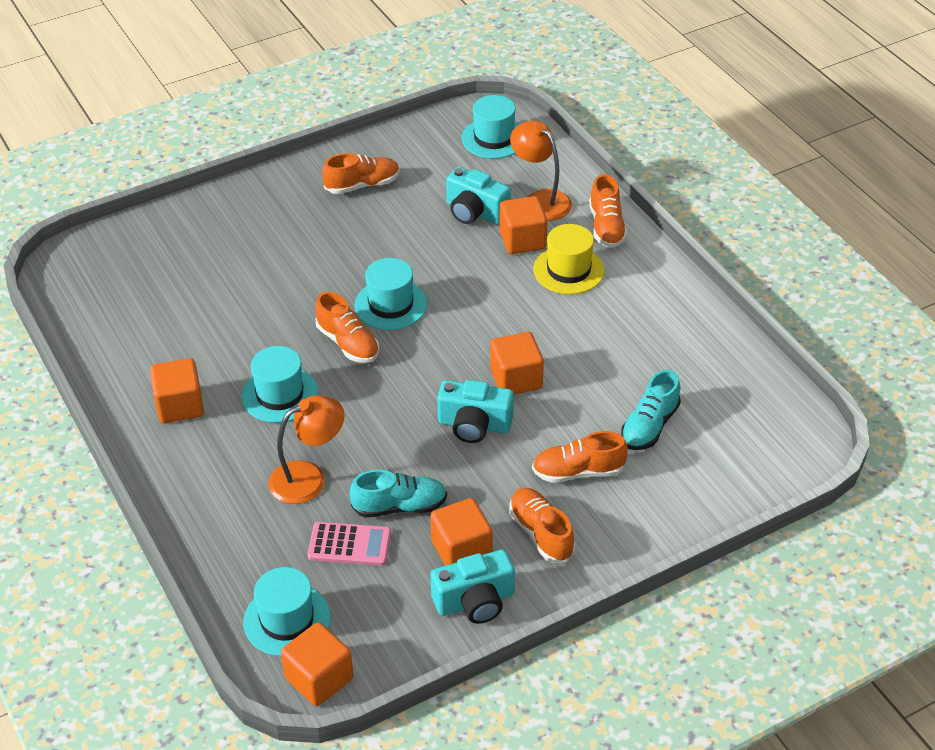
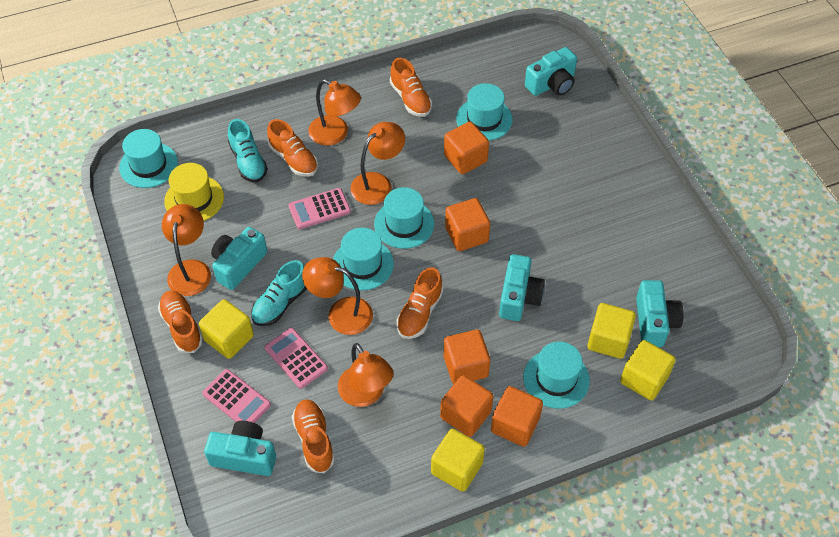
orange lamp: [269,395,345,504] [510,120,572,221] = 2 -> [162,204,211,296] [302,257,373,335] [308,79,361,146] [338,343,393,407] [350,122,405,205] = 5
pink calculator: [308,522,391,566] = 1 -> [202,369,271,423] [265,328,328,389] [289,188,351,229] = 3
turquoise camera: [430,549,515,624] [437,380,514,443] [446,167,511,225] = 3 -> [204,421,276,476] [211,227,267,290] [499,254,545,321] [525,47,577,96] [636,280,684,347] = 5
turquoise hat: [241,346,318,423] [243,567,331,656] [355,258,427,330] [461,95,518,159] = 4 -> [119,129,178,188] [333,228,394,290] [374,187,434,249] [456,83,512,140] [523,342,590,409] = 5
yellow cube: none = 0 -> [199,299,254,359] [431,429,485,492] [587,303,636,359] [620,340,676,400] = 4

